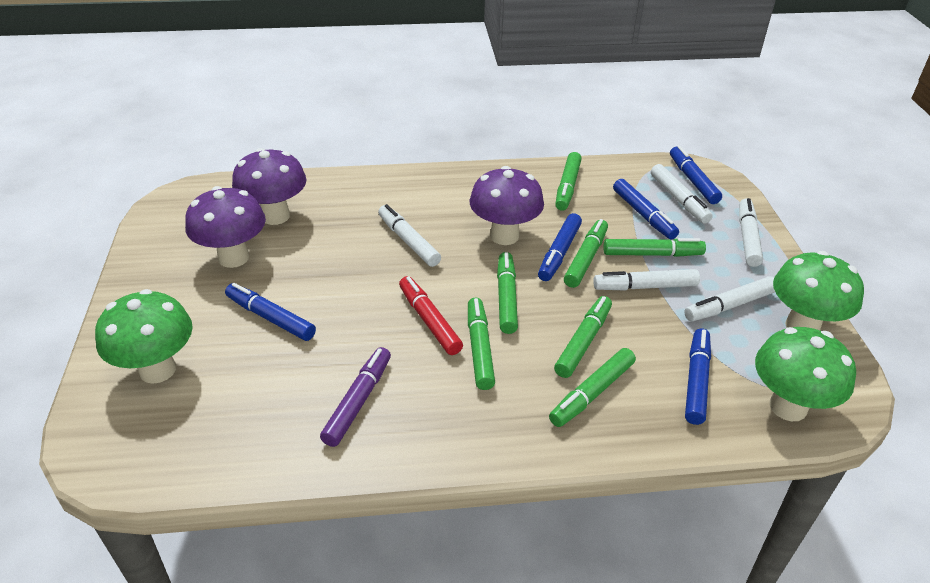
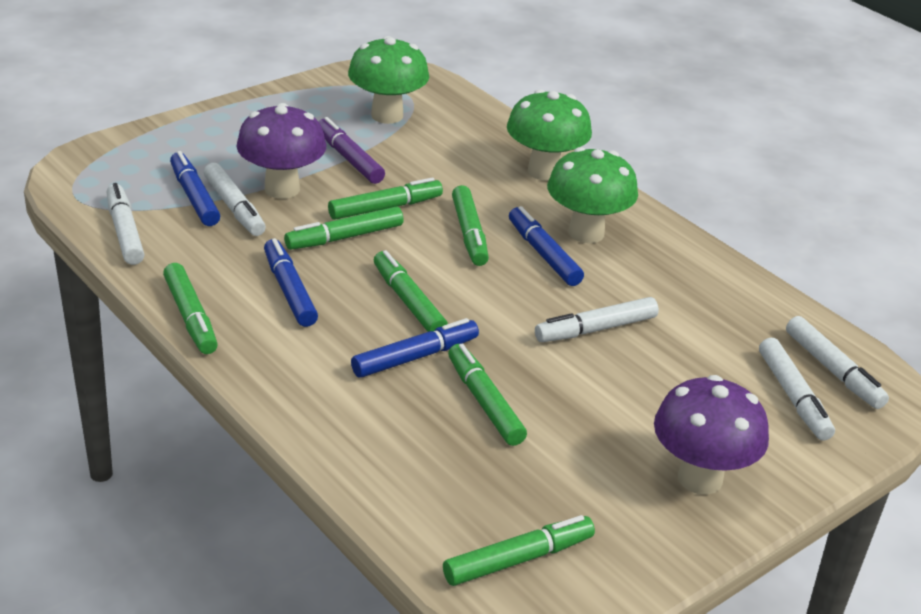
blue marker: [225,283,316,341] [538,213,582,281] [613,179,679,239] [670,146,722,204] [685,328,711,425] = 5 -> [170,151,220,226] [264,238,318,327] [351,318,479,378] [509,206,584,286] = 4
purple mushroom: [185,186,266,268] [232,148,306,225] [470,166,544,245] = 3 -> [236,103,327,199] [654,375,769,495] = 2
red marker: [399,276,463,355] = 1 -> none = 0

